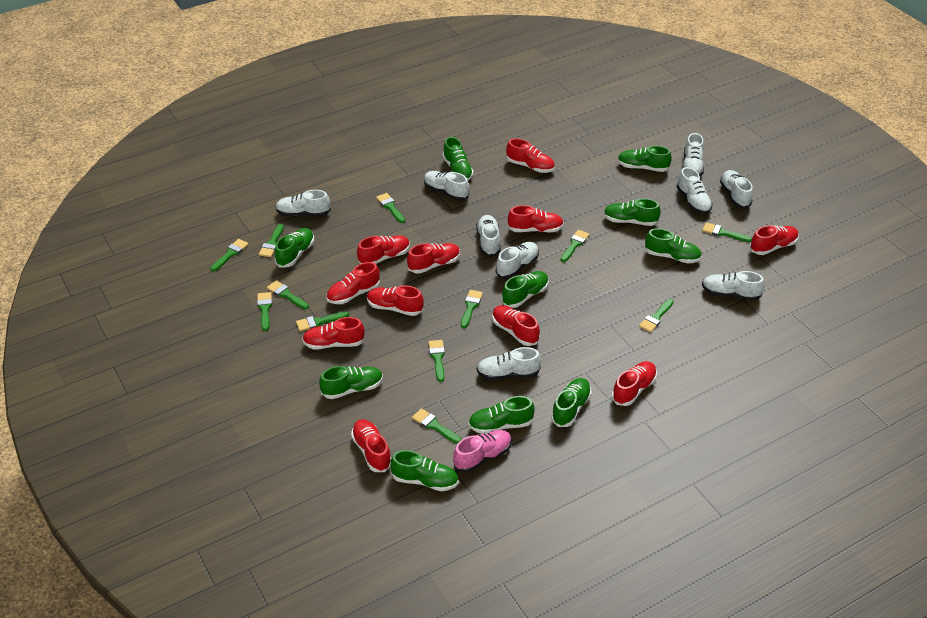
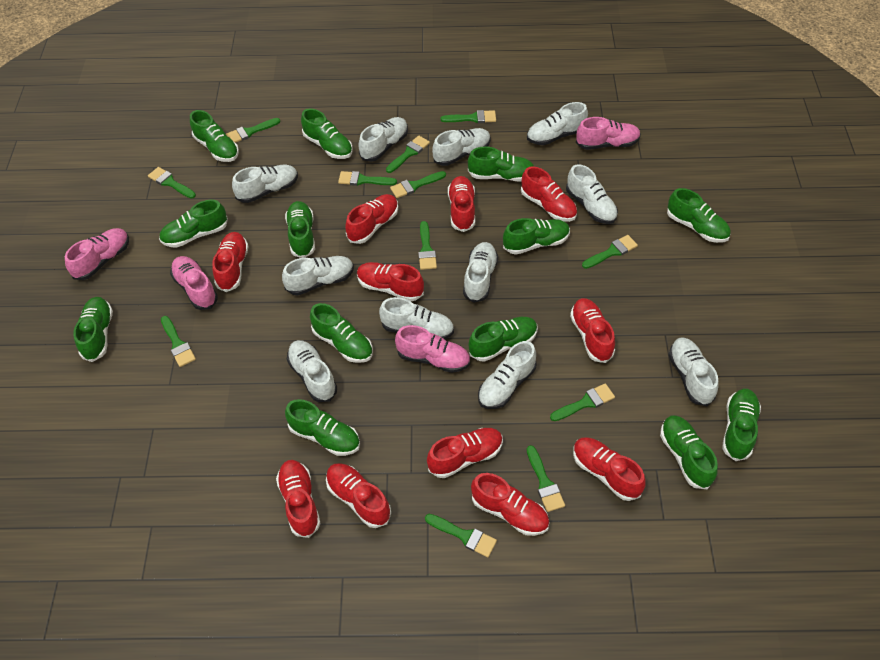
green shoe: [275,228,314,268] [319,366,383,399] [390,450,459,491] [443,137,474,180] [468,396,534,434] [502,271,549,308] [551,378,592,427] [603,198,661,226] [618,146,672,172] [644,228,702,264] = 10 -> [74,297,113,362] [159,200,228,248] [190,110,239,162] [285,201,315,258] [285,399,360,456] [301,108,353,159] [310,303,373,363] [468,146,534,181] [469,317,538,362] [503,218,570,255] [660,415,718,489] [667,188,731,243] [722,389,761,461] = 13
pink shoe: [453,430,512,472] = 1 -> [65,228,129,280] [170,256,218,310] [395,325,470,373] [576,117,641,150] = 4
white shoe: [276,190,331,216] [424,171,469,201] [476,215,501,257] [477,347,541,380] [496,242,539,279] [677,167,712,214] [682,133,704,176] [702,271,764,301] [720,170,753,209] = 9 -> [232,165,298,203] [282,256,354,295] [287,340,337,402] [358,117,408,161] [379,297,454,339] [432,128,491,166] [463,242,498,303] [478,341,537,409] [527,102,588,145] [566,164,618,224] [668,338,719,406] = 11

